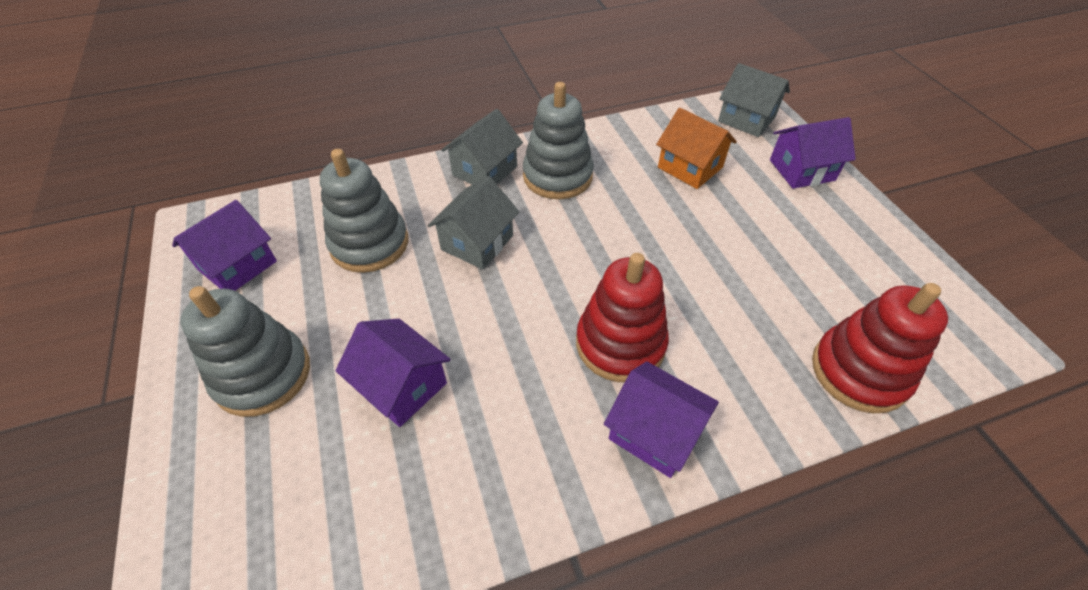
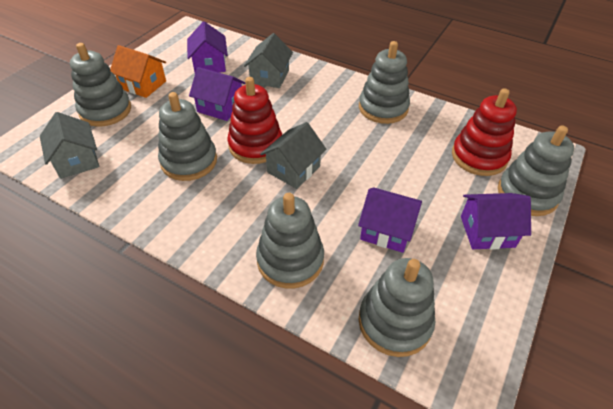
grey stacking toy: [181,286,310,417] [320,149,408,273] [523,82,594,199] = 3 -> [70,43,131,127] [158,92,217,181] [256,193,324,289] [358,258,435,357] [359,41,410,124] [498,126,574,216] = 6

